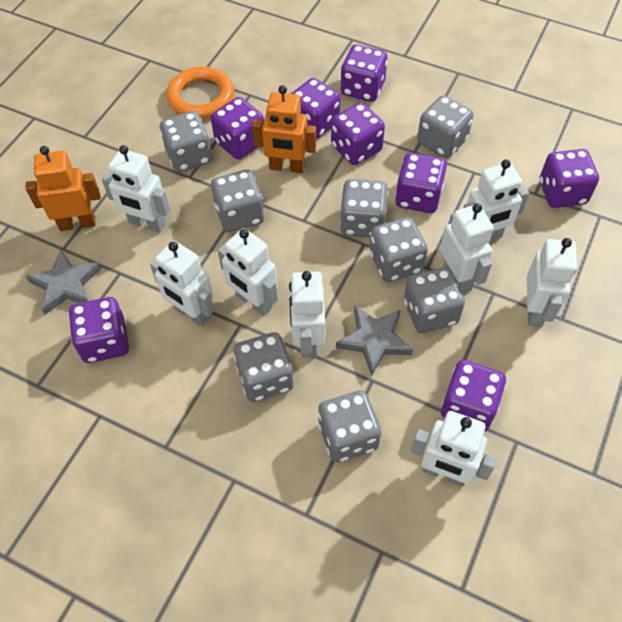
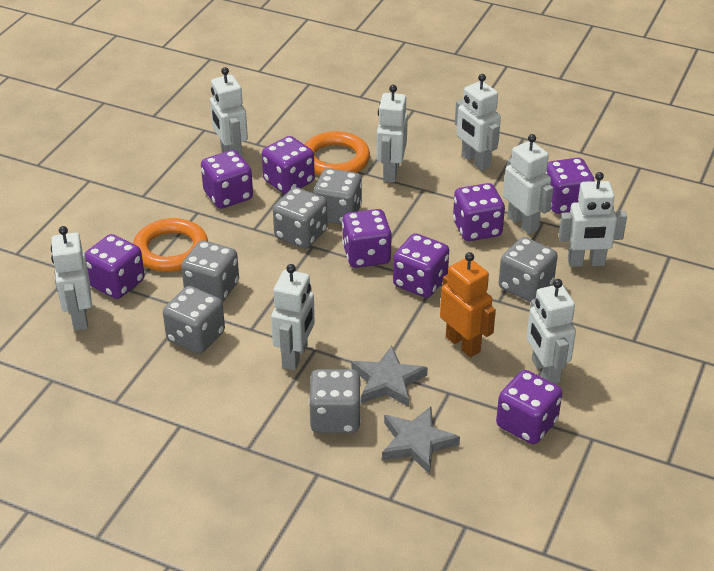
grey dice: [160,111,212,172] [211,170,264,232] [234,332,294,402] [318,390,381,462] [340,179,388,237] [370,217,428,282] [404,267,465,333] [417,95,474,158] = 8 -> [163,286,225,354] [181,240,239,302] [273,187,328,249] [309,369,361,433] [313,168,362,225] [499,237,558,302] = 6
orange ring: [167,66,234,119] = 1 -> [133,218,208,272] [304,131,370,175] = 2
orange robot: [26,146,100,231] [252,85,316,173] = 2 -> [440,252,496,357] = 1

